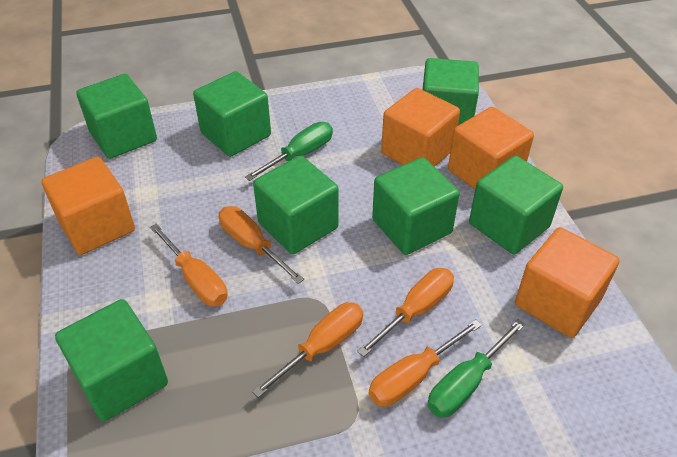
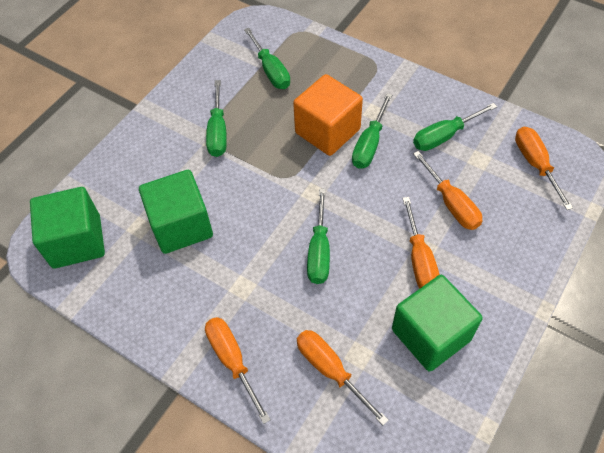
green cube: [55,299,168,422] [76,74,157,159] [193,71,271,157] [253,156,339,254] [372,157,460,255] [422,58,479,125] [469,156,563,254] = 7 -> [30,187,105,269] [139,170,213,254] [392,275,483,372] = 3
green screwdriver: [245,122,333,181] [427,319,525,418] = 2 -> [206,80,227,157] [244,28,290,89] [307,188,330,284] [352,93,392,169] [413,103,497,151] = 5
orange cube: [41,157,135,255] [381,88,460,167] [448,107,534,189] [515,227,620,338] = 4 -> [293,74,363,156] = 1

